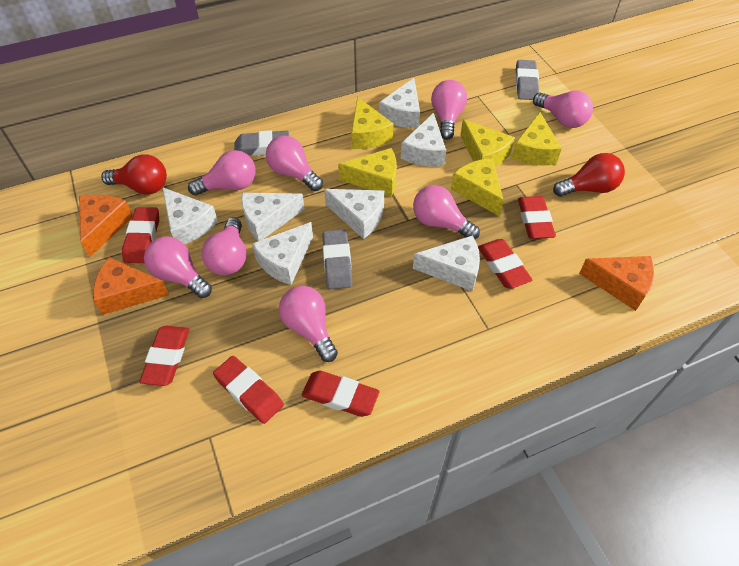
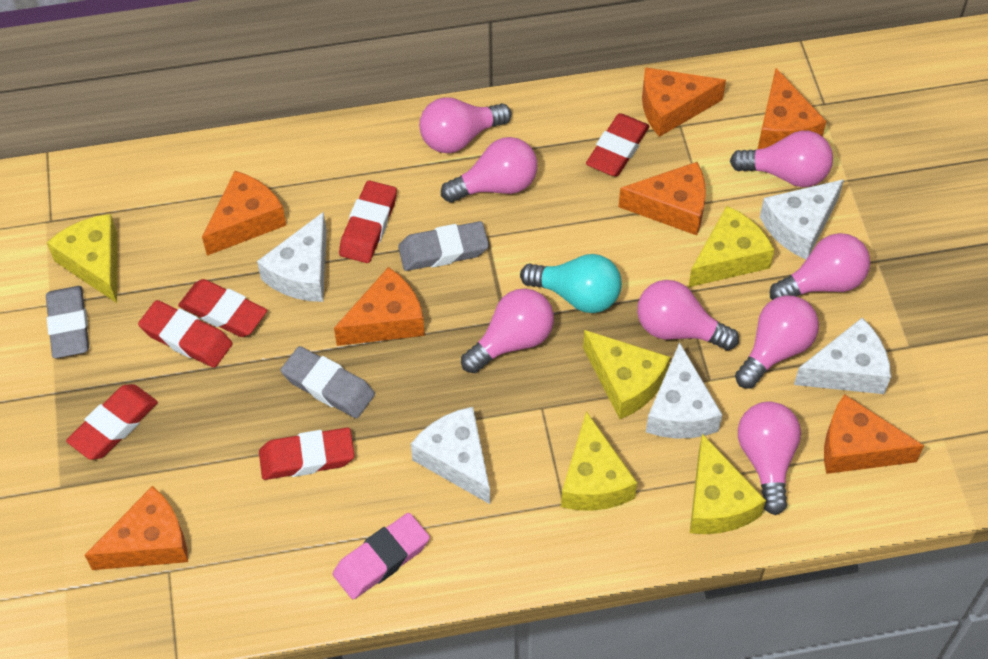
orange cheese: [79,195,133,257] [93,257,169,315] [579,256,654,311] = 3 -> [85,486,188,570] [202,171,286,256] [334,267,425,346] [618,162,706,235] [642,67,726,137] [758,68,826,149] [824,394,924,474] = 7
pink eraser: none = 0 -> [333,513,430,599] = 1
red light bulb: [101,154,167,195] [553,153,625,197] = 2 -> none = 0
turquoise light bulb: none = 0 -> [520,254,622,313] = 1
white cheese: [162,187,218,244] [241,193,305,241] [252,222,313,285] [324,189,385,239] [379,78,420,128] [401,113,446,167] [413,235,480,291] = 7 -> [257,212,327,302] [411,407,490,504] [646,342,722,438] [760,179,844,259] [794,318,891,394] = 5

